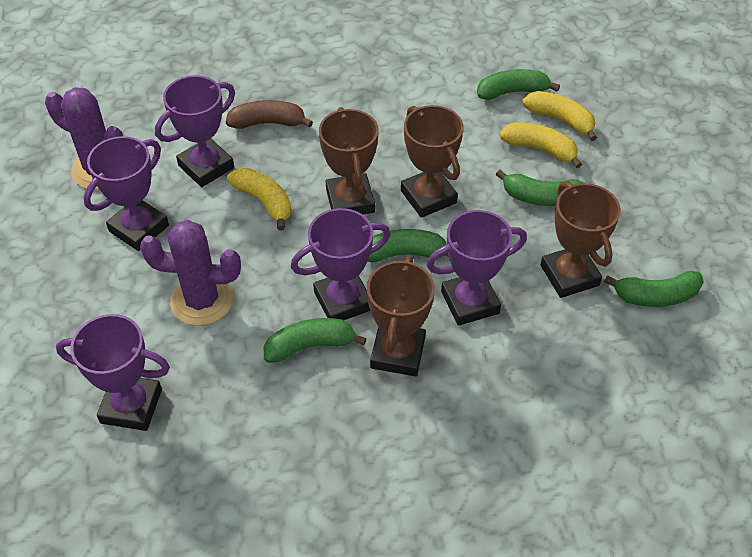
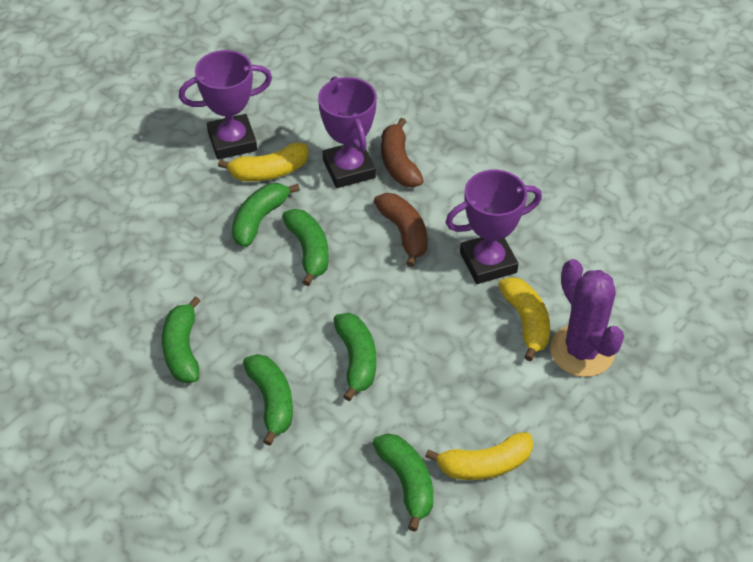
brown banana: [226,100,313,129] = 1 -> [374,193,428,267] [381,118,424,187] = 2
brown trophy: [319,107,379,215] [367,256,435,376] [401,105,464,218] [541,181,621,298] = 4 -> none = 0
green banana: [264,318,367,363] [368,229,449,262] [477,69,560,100] [496,170,584,206] [604,271,704,307] = 5 -> [162,296,201,383] [232,183,300,247] [243,354,293,446] [282,209,329,286] [334,313,376,401] [373,433,433,532] = 6
purple cactus: [45,87,123,190] [140,220,241,326] = 2 -> [550,259,624,377] = 1
purple trophy: [56,314,170,431] [84,136,169,251] [155,75,235,187] [291,208,390,320] [427,210,527,326] = 5 -> [179,50,272,160] [318,76,377,188] [445,170,542,284] = 3

